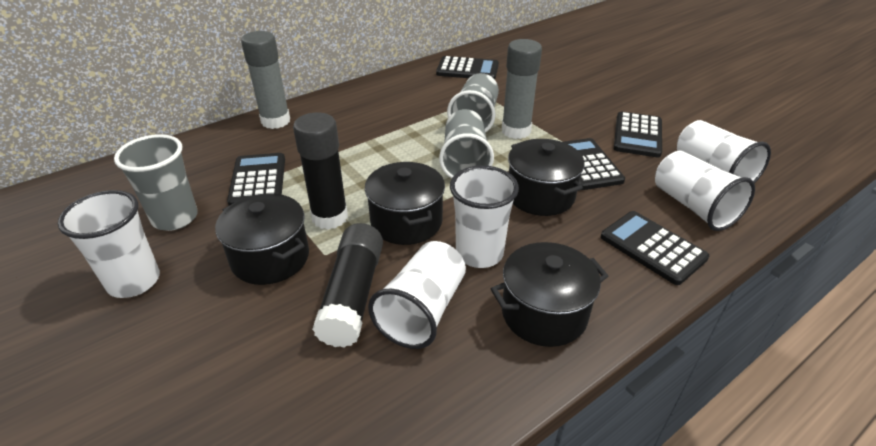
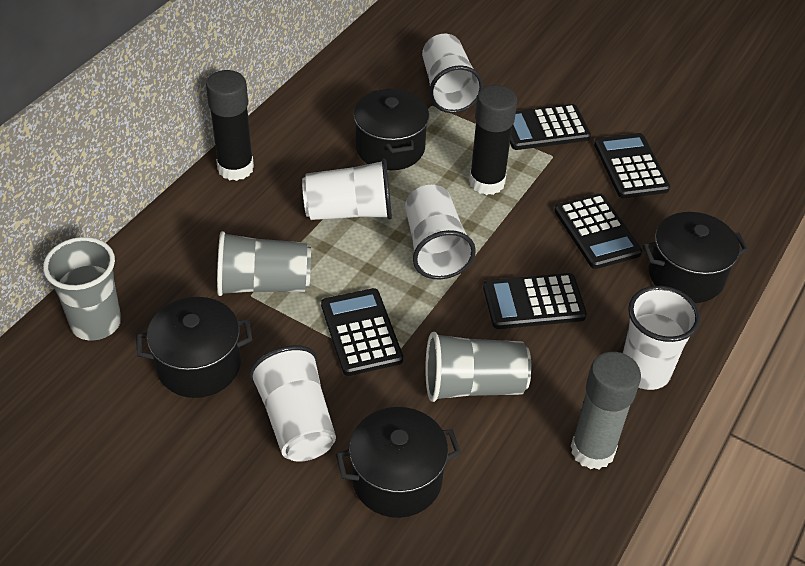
grey glue stick: [241,31,290,129] [501,39,542,139] = 2 -> [571,352,641,470] = 1

